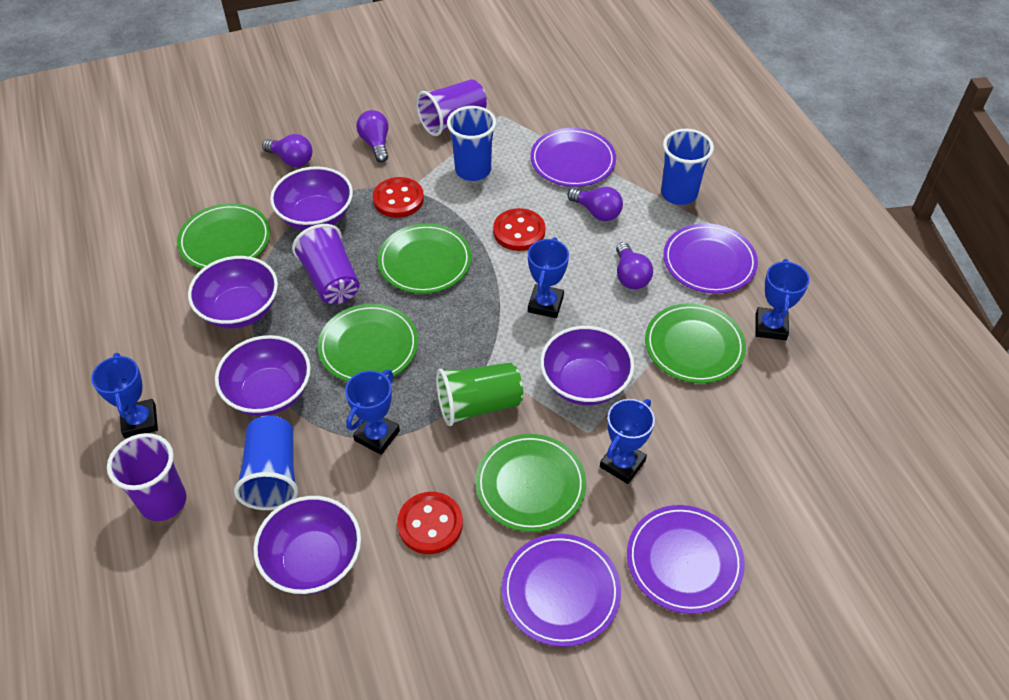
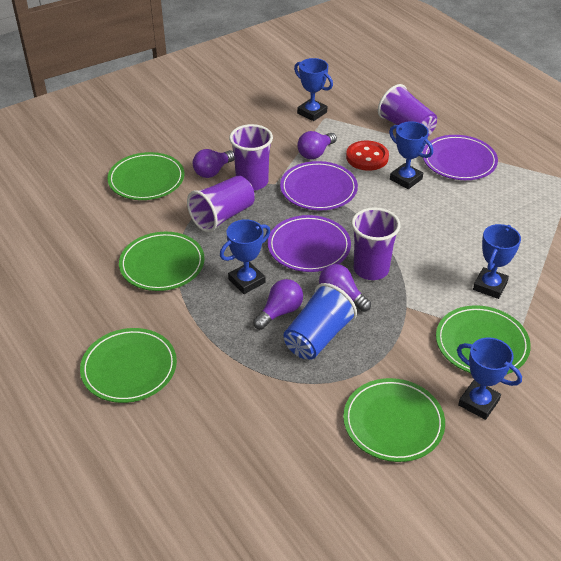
blue cup: [234,416,298,510] [447,106,496,181] [661,129,714,205] = 3 -> [283,283,357,360] = 1
green cup: [436,363,523,426] = 1 -> none = 0
purple bowl: [188,256,278,329] [215,335,311,416] [253,496,361,594] [270,166,353,230] [540,326,634,405] = 5 -> none = 0
purple cup: [107,433,187,521] [292,224,359,304] [416,79,487,136] = 3 -> [187,175,255,232] [229,124,273,191] [351,207,400,280] [378,84,437,136] = 4
purple plate: [502,534,621,647] [530,128,616,187] [627,505,745,614] [663,223,758,294] = 4 -> [268,215,351,272] [280,161,358,210] [422,135,498,180] = 3
red button: [373,177,424,218] [397,492,463,554] [493,208,545,251] = 3 -> [346,141,389,171] = 1

